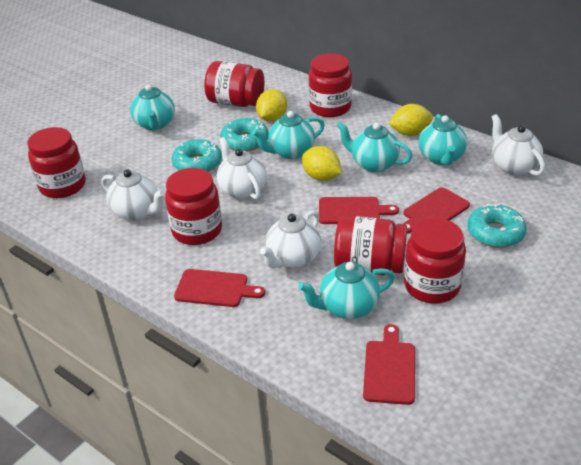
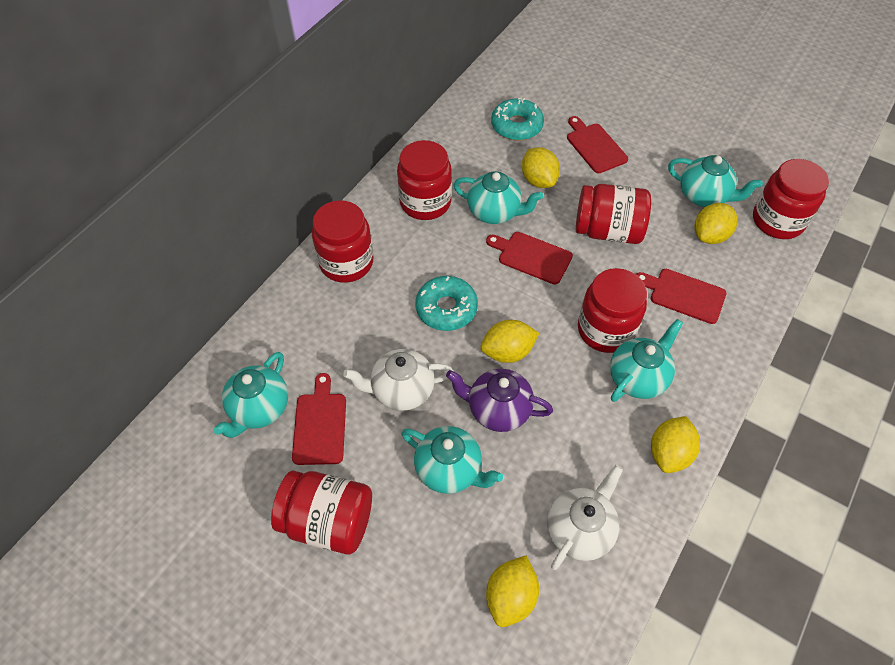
purple teapot: none = 0 -> [446,369,553,432] = 1
turquoise donut: [172,139,222,172] [220,118,269,151] [467,204,527,248] = 3 -> [415,276,478,331] [491,97,544,141] = 2
white teapot: [102,169,165,221] [217,137,266,200] [260,210,321,269] [492,114,545,176] = 4 -> [343,349,453,411] [547,465,623,570] = 2
yellow lemon: [256,89,287,122] [302,146,341,181] [388,104,433,136] = 3 -> [481,320,539,363] [486,556,539,627] [522,147,560,188] [651,416,700,473] [695,203,738,244] = 5

